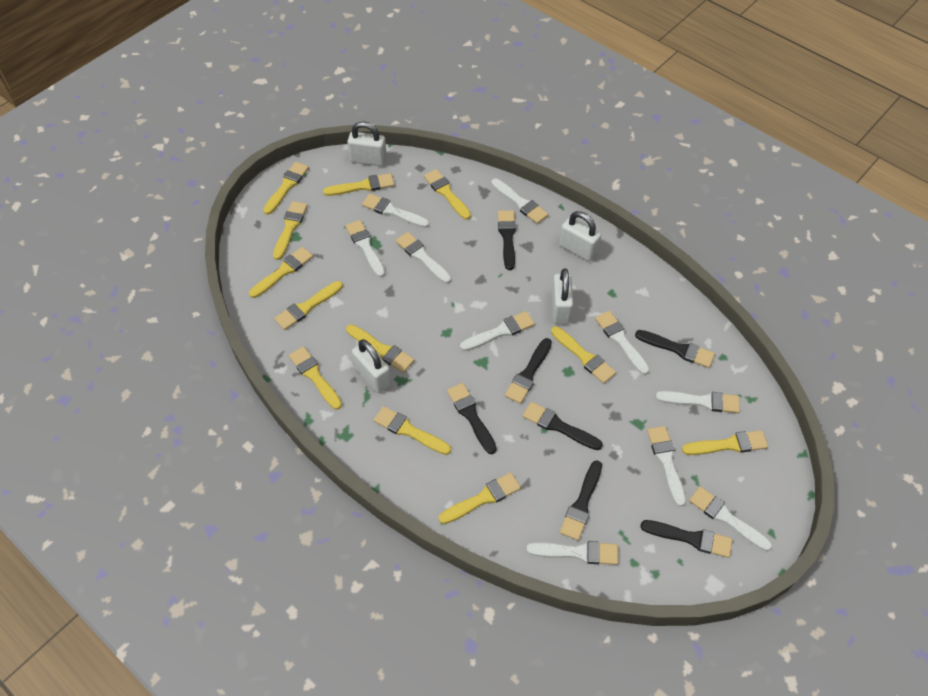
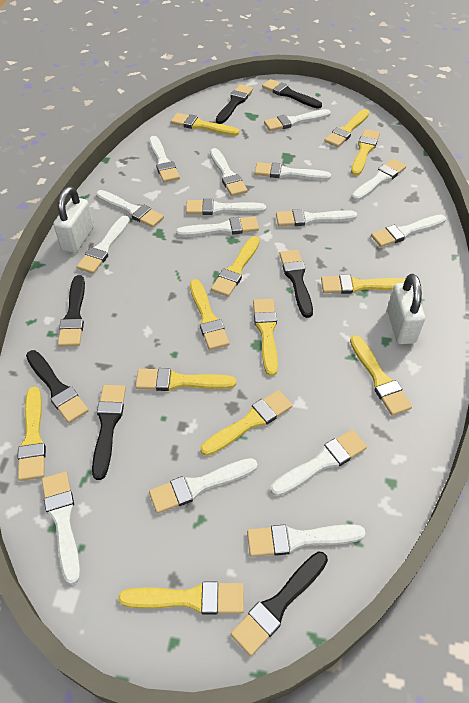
white brush: [346,220,385,277] [362,194,429,228] [396,232,451,283] [460,311,535,351] [491,178,548,224] [526,541,618,565] [595,311,650,375] [647,426,686,507] [656,391,740,413] [689,486,772,551] = 10 -> [42,472,81,585] [77,216,130,274] [96,190,164,228] [149,136,180,183] [149,458,258,514] [176,216,259,237] [186,199,266,215] [210,148,248,196] [247,524,366,557] [255,162,331,180] [264,109,331,131] [270,429,367,496] [276,209,357,226] [351,159,406,201] [371,215,446,247] = 15
white padlock: [347,122,387,166] [352,339,391,393] [552,268,573,324] [559,211,601,262] = 4 -> [53,186,94,253] [387,274,425,344] = 2

